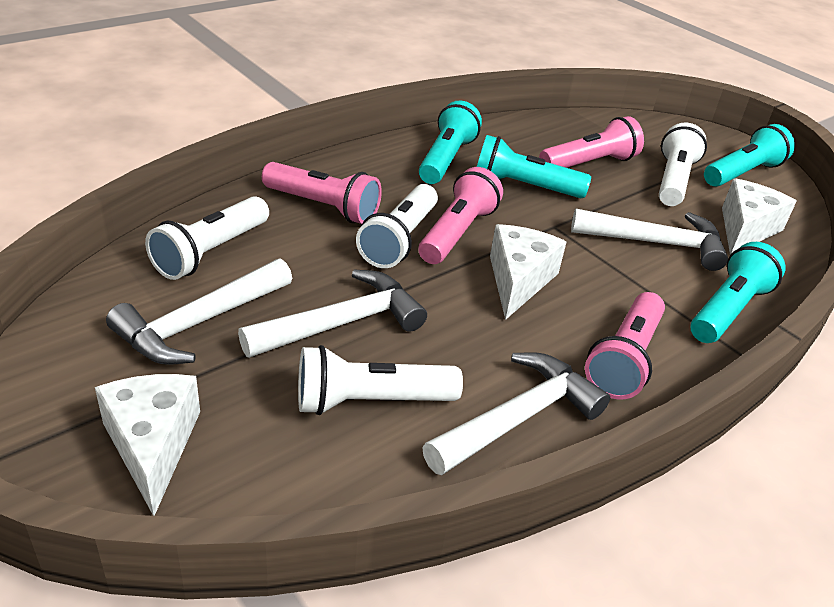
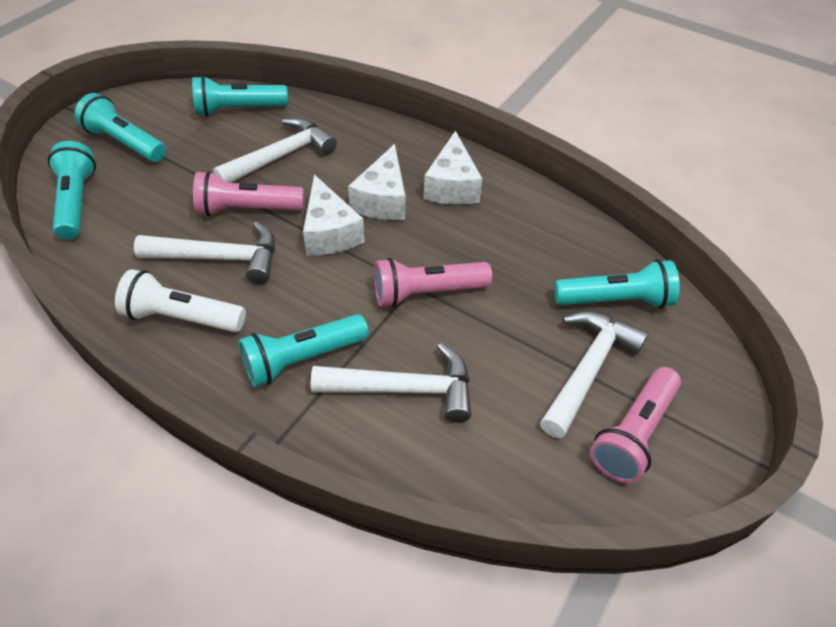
pink flashlight: [262,162,382,224] [419,167,503,264] [539,116,644,168] [585,292,665,400] = 4 -> [193,171,304,216] [374,258,492,307] [590,367,681,483] = 3
turquoise flashlight: [419,101,482,184] [477,135,591,198] [690,242,785,343] [704,124,795,187] = 4 -> [48,141,96,239] [75,93,166,162] [192,76,288,116] [239,314,369,387] [554,259,680,309] = 5
white flashlight: [145,196,269,280] [298,345,463,415] [356,184,438,268] [659,123,707,206] = 4 -> [115,269,246,332] = 1

